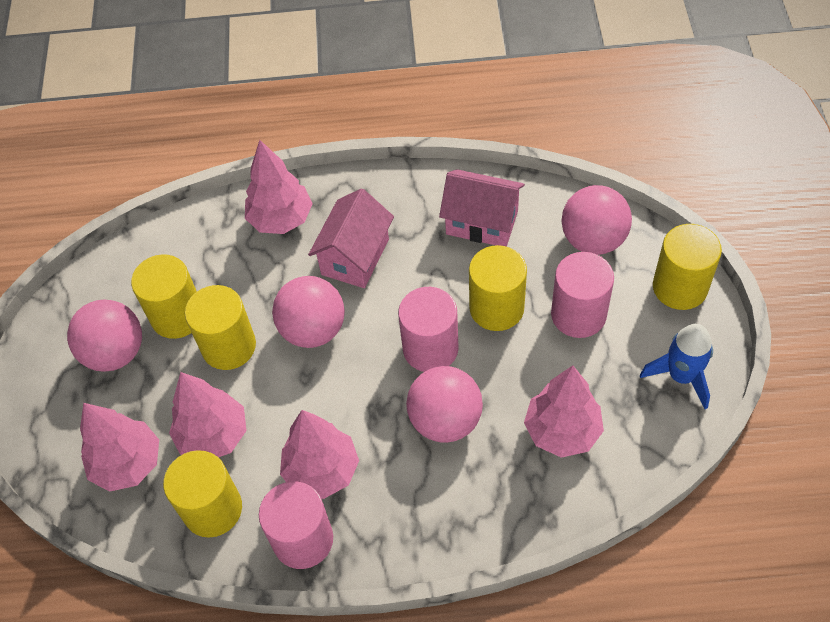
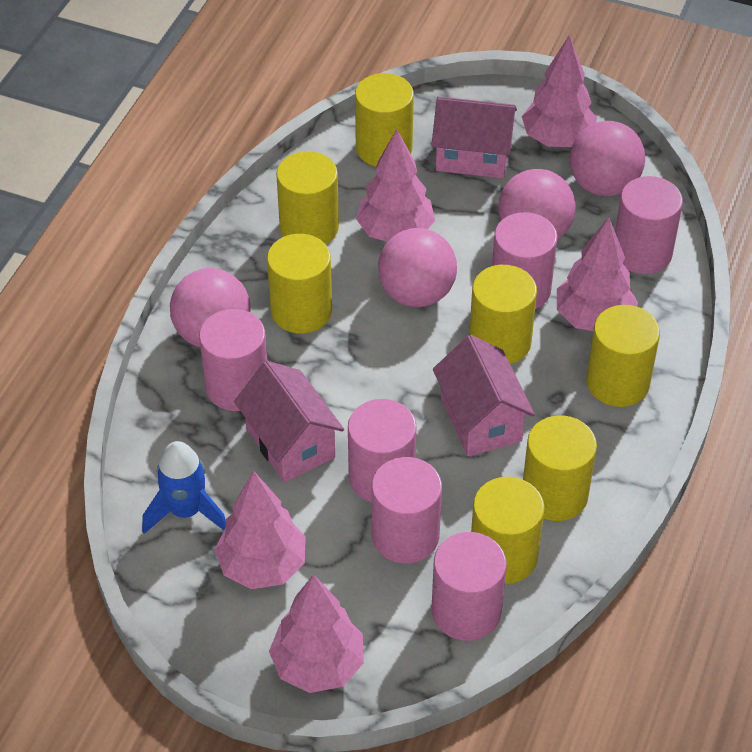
pink cylinder: [259,481,333,569] [398,287,459,372] [551,252,614,338] = 3 -> [199,309,267,411] [348,399,417,502] [372,457,442,564] [432,532,507,641] [492,212,558,309] [615,176,683,274] = 6
pink house: [308,189,394,288] [439,169,525,247] = 2 -> [234,361,344,482] [431,97,517,178] [433,335,535,456] = 3
yellow cylinder: [131,254,197,339] [163,450,242,538] [185,285,256,370] [469,245,527,331] [653,224,722,310] = 5 -> [267,234,332,333] [276,151,339,244] [355,73,414,167] [469,265,537,364] [471,477,545,584] [523,415,597,521] [586,305,660,407] = 7

